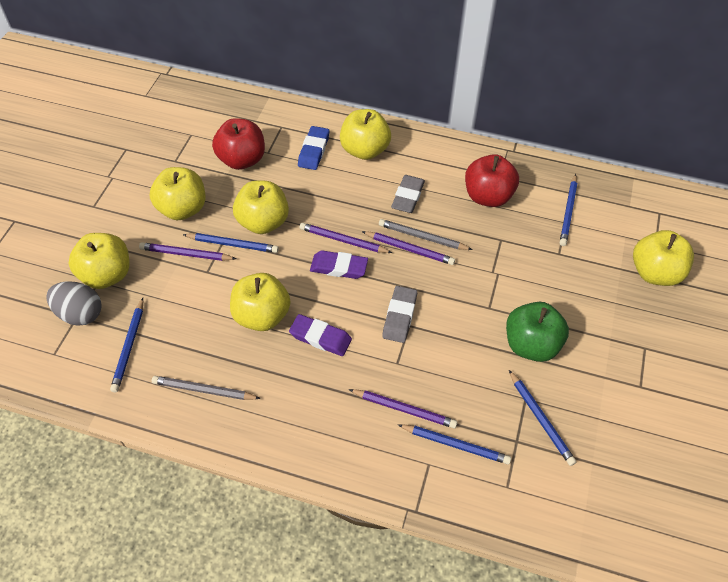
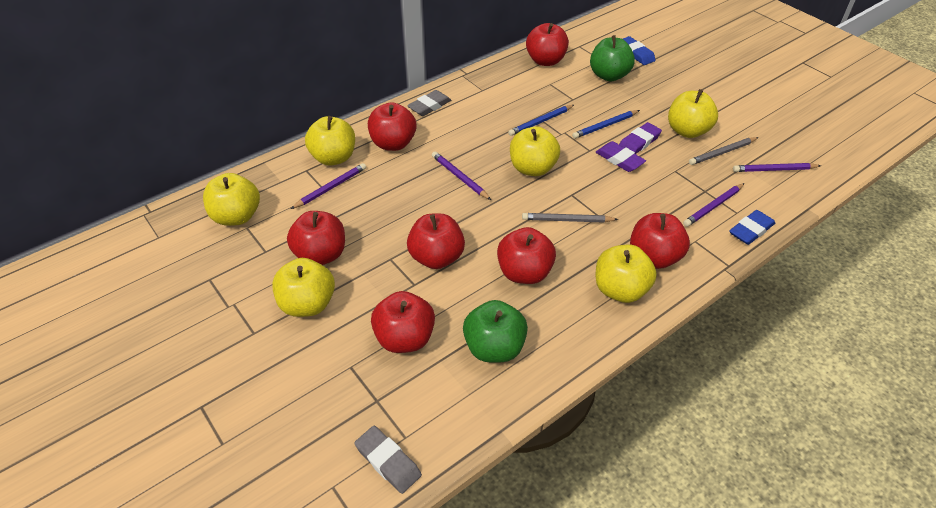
blue eraser: [298,126,329,170] = 1 -> [623,36,656,65] [729,210,775,245] = 2
blue pencil: [110,298,143,392] [183,233,279,253] [398,424,511,464] [509,370,576,466] [560,174,577,246] = 5 -> [508,105,574,136] [572,110,640,139] = 2
green apple: [506,302,569,362] = 1 -> [463,300,528,363] [590,35,635,81] = 2
grey egg: [46,281,102,326] = 1 -> none = 0
red apple: [212,118,265,170] [465,154,519,207] = 2 -> [287,211,345,265] [368,102,416,151] [371,291,435,353] [407,213,465,269] [497,227,556,284] [526,23,569,66] [630,213,690,269] = 7

